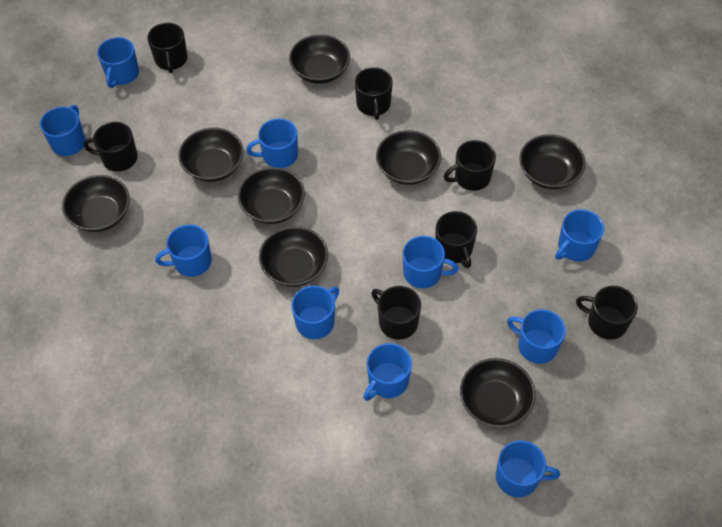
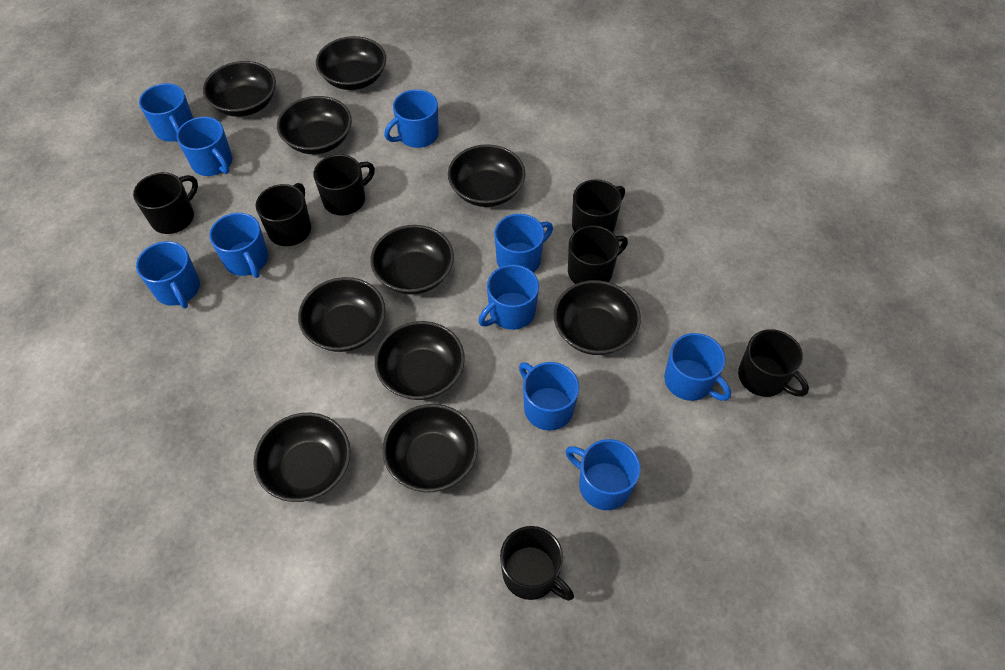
black bowl: [62,175,130,232] [178,128,244,182] [238,167,305,224] [259,226,328,287] [289,34,350,84] [376,130,441,185] [460,358,536,428] [519,134,586,189] = 8 -> [203,61,276,117] [253,413,351,502] [277,96,352,154] [298,277,385,352] [316,36,386,90] [371,225,454,294] [375,321,465,400] [382,404,478,492] [448,144,526,207] [554,280,641,355] = 10

